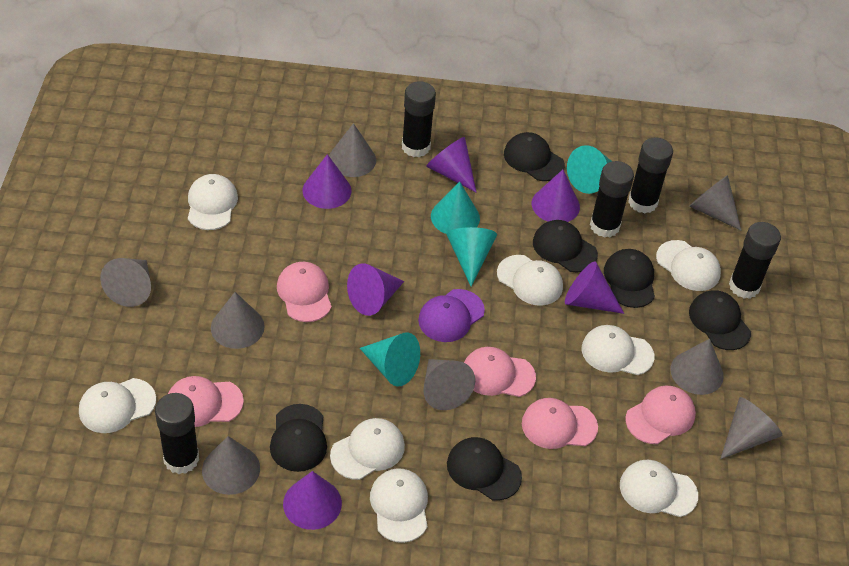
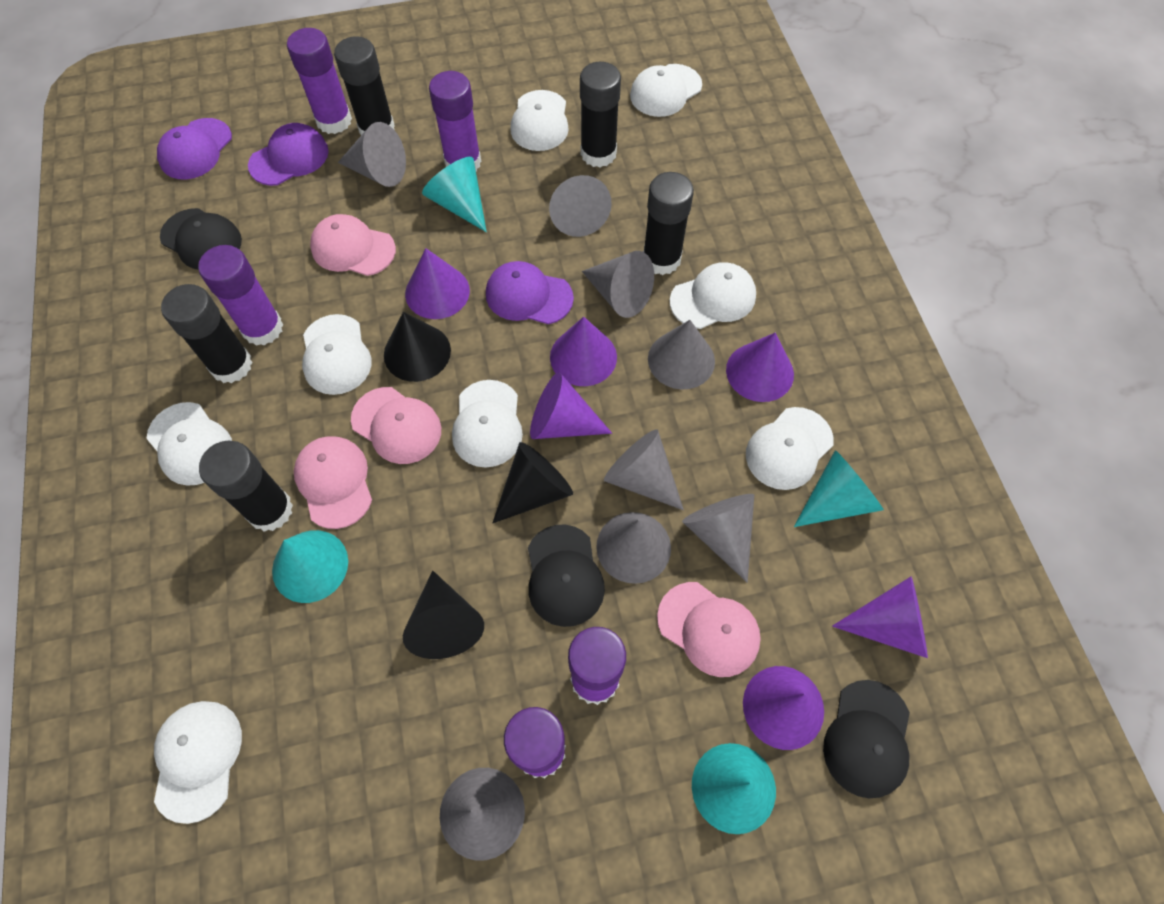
black cap: [270,404,327,472] [447,437,522,501] [504,132,565,181] [533,220,598,272] [604,249,655,308] [689,290,751,350] = 6 -> [160,208,242,269] [528,525,605,627] [823,680,910,798] = 3
black cone: none = 0 -> [384,312,451,382] [403,571,484,659] [493,442,573,523] = 3
pink cap: [168,376,244,427] [277,262,332,322] [464,347,536,397] [522,398,598,449] [625,385,696,444] = 5 -> [294,436,372,529] [310,214,396,276] [351,387,441,464] [657,582,761,677] = 4
purple cap: [418,289,485,342] = 1 -> [157,118,232,180] [248,123,329,186] [486,261,574,324] = 3
purple glue stick: none = 0 -> [198,245,283,346] [287,28,352,134] [429,71,481,172] [504,707,566,778] [568,627,626,705] = 5

